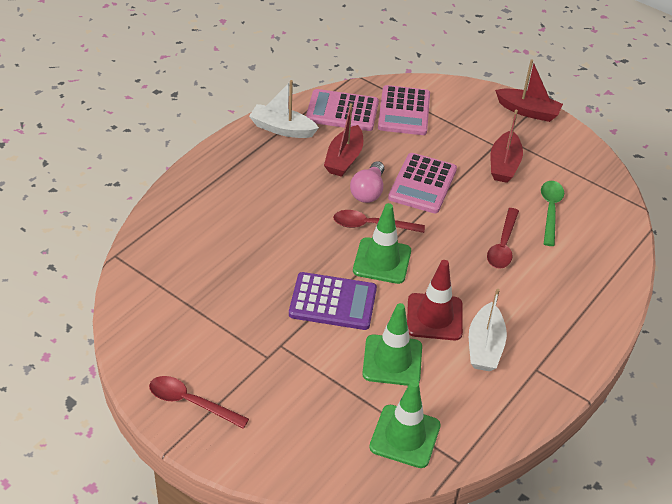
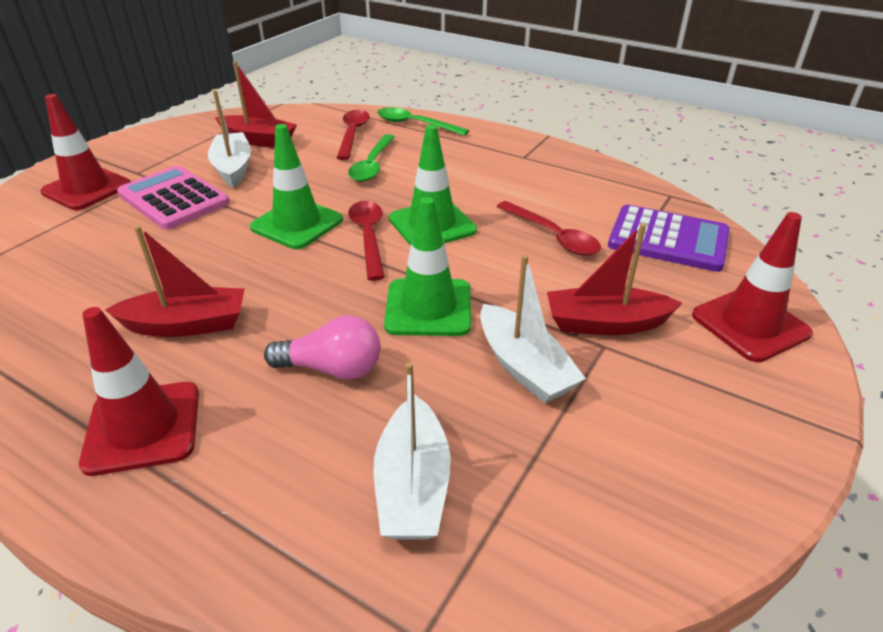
green spoon: [541,181,564,246] = 1 -> [348,134,395,182] [377,107,469,136] = 2
pink calculator: [306,89,379,131] [378,85,430,135] [388,153,457,213] = 3 -> [117,166,230,230] = 1
red traffic cone: [407,260,463,340] = 1 -> [40,94,131,210] [79,307,199,476] [692,212,813,362] = 3
white boat: [249,80,319,138] [469,289,507,371] = 2 -> [208,90,251,188] [373,362,451,540] [480,255,586,403] = 3

